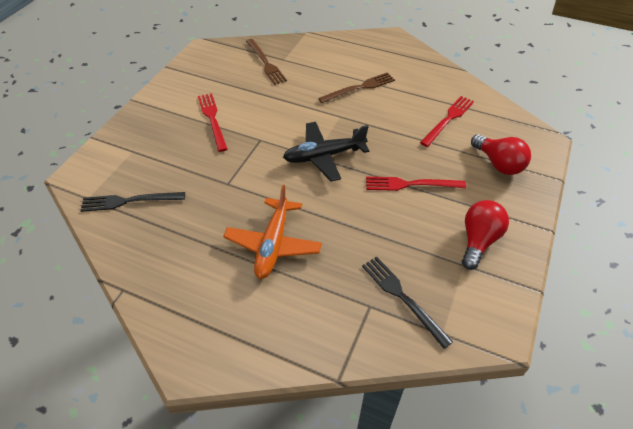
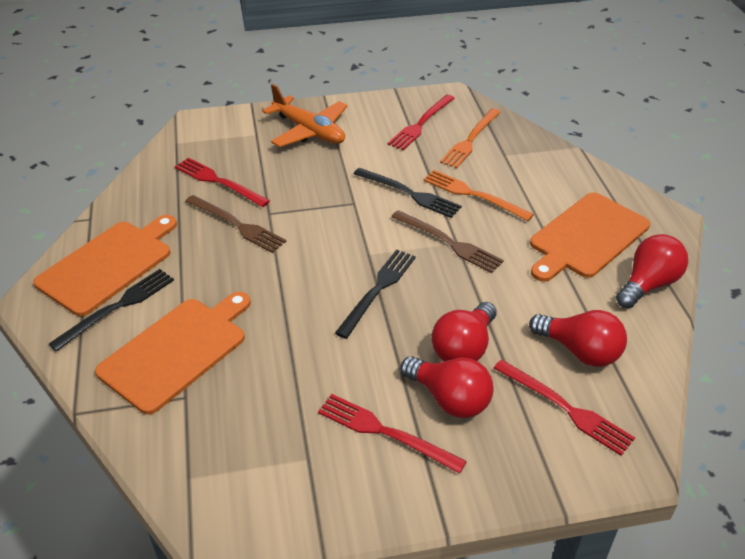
black fork: [80,192,185,212] [362,256,453,349] = 2 -> [49,269,174,352] [335,249,416,339] [354,168,462,218] = 3
black plane: [283,122,369,181] = 1 -> none = 0
orange cutting board: none = 0 -> [33,215,177,316] [95,292,251,414] [530,192,650,282] = 3
orange fork: none = 0 -> [423,170,534,221] [440,109,501,168] = 2
red fork: [198,93,227,152] [366,177,466,191] [420,96,474,147] = 3 -> [175,158,270,207] [318,394,467,474] [388,95,455,150] [494,359,635,456] = 4
red light bulb: [462,200,509,270] [471,134,531,175] = 2 -> [401,356,494,418] [431,302,497,361] [529,310,627,367] [616,234,688,308] = 4

